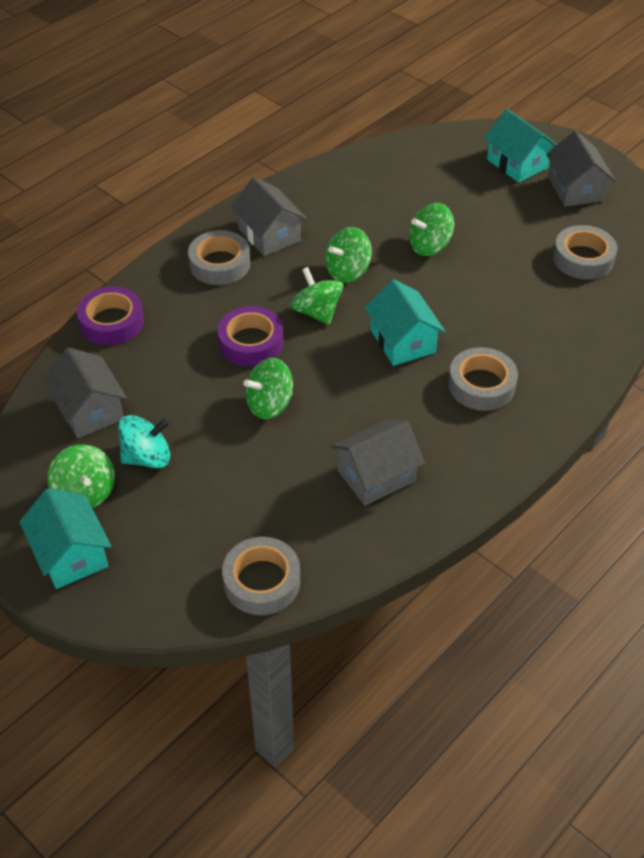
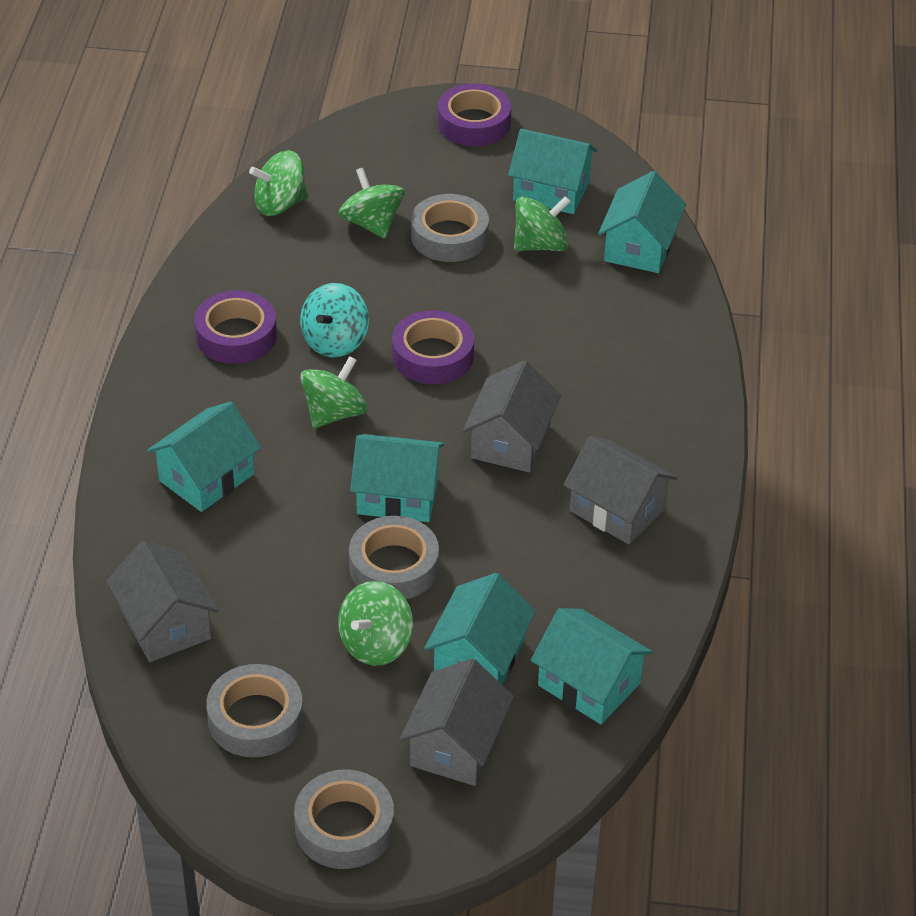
purple tape: [77,286,144,345] [217,306,283,367] = 2 -> [194,291,277,364] [392,310,474,385] [437,83,511,146] = 3
turquoise house: [19,489,112,589] [365,279,445,366] [484,109,558,183] = 3 -> [147,401,261,512] [350,434,444,522] [424,573,536,685] [508,129,597,214] [531,608,653,724] [598,171,686,273] = 6

